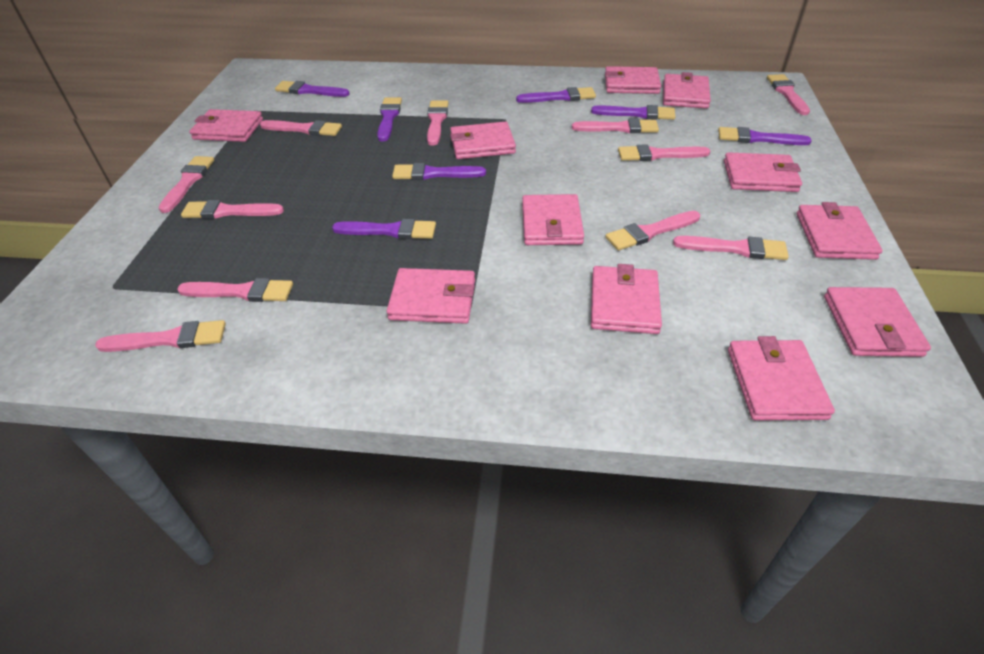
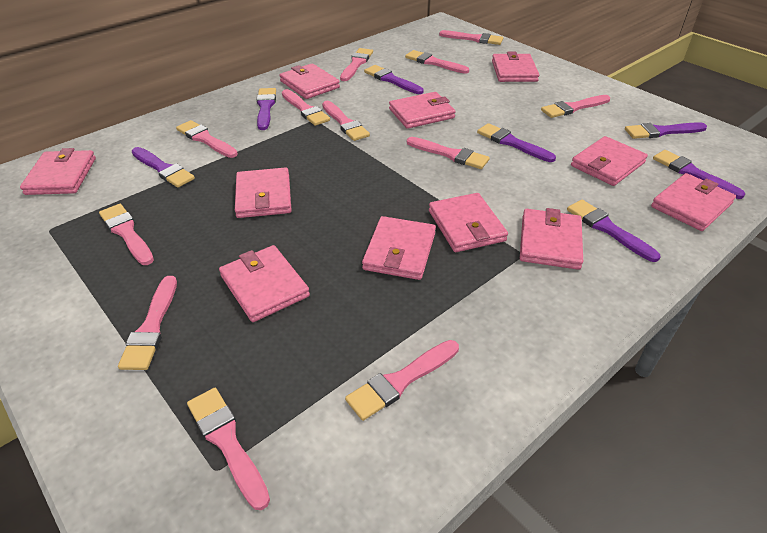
pink brush: [95,320,226,352] [159,156,214,213] [177,278,293,302] [181,200,284,219] [260,120,342,136] [427,100,448,145] [572,118,659,133] [605,211,700,250] [618,144,710,161] [673,236,789,260] [767,74,810,115] = 11 -> [99,204,154,265] [118,276,177,370] [176,120,238,158] [187,388,270,510] [282,89,330,126] [322,101,370,141] [340,48,373,81] [345,340,459,421] [405,50,469,74] [407,137,490,169] [439,30,503,45] [541,95,610,118] = 12

